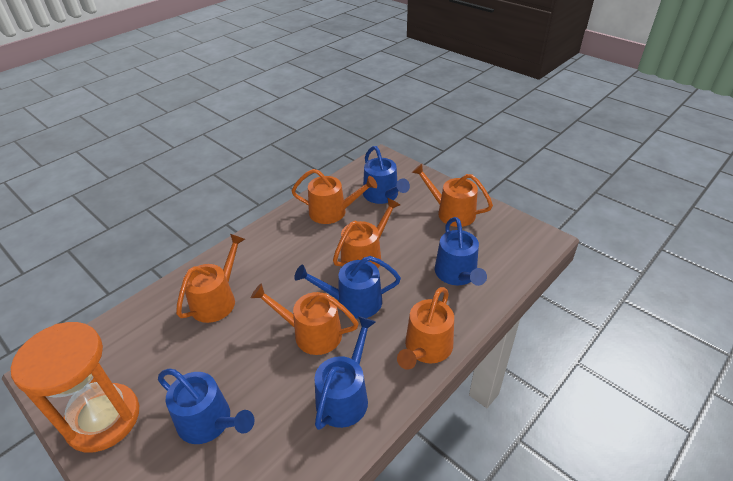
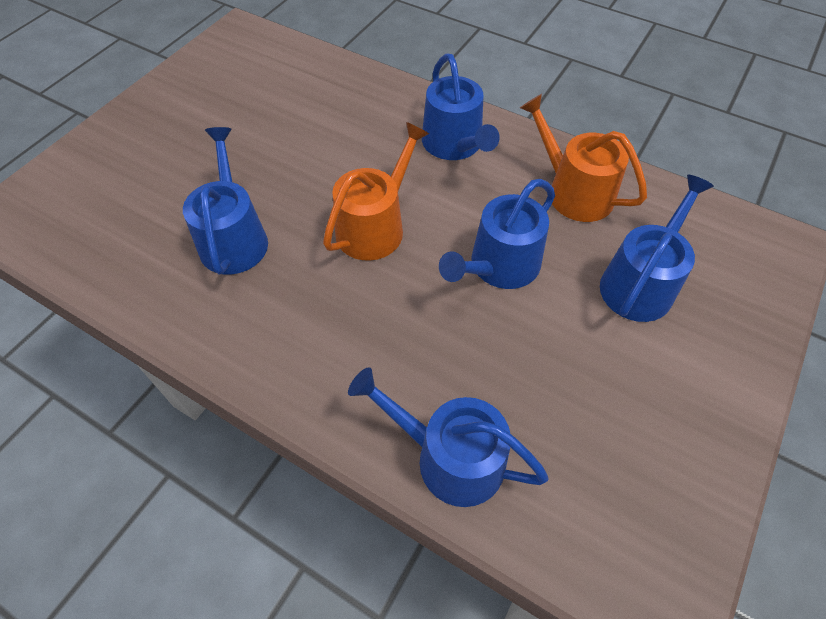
orange hourglass: [11,322,139,452] = 1 -> none = 0
orange watering can: [176,234,245,323] [251,284,359,355] [292,169,377,224] [333,198,400,268] [397,287,454,370] [412,164,493,227] = 6 -> [323,122,429,261] [520,94,647,222] = 2

